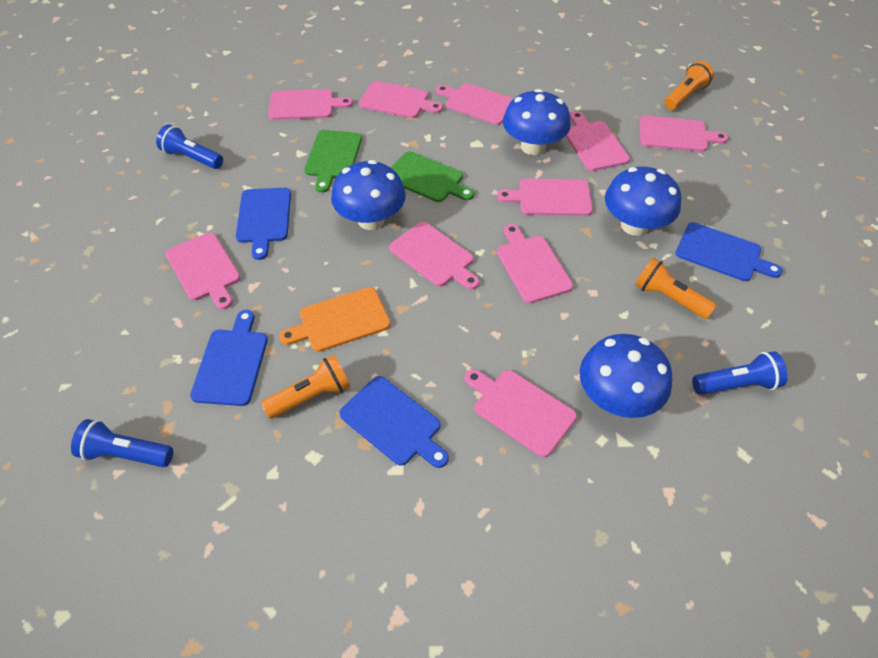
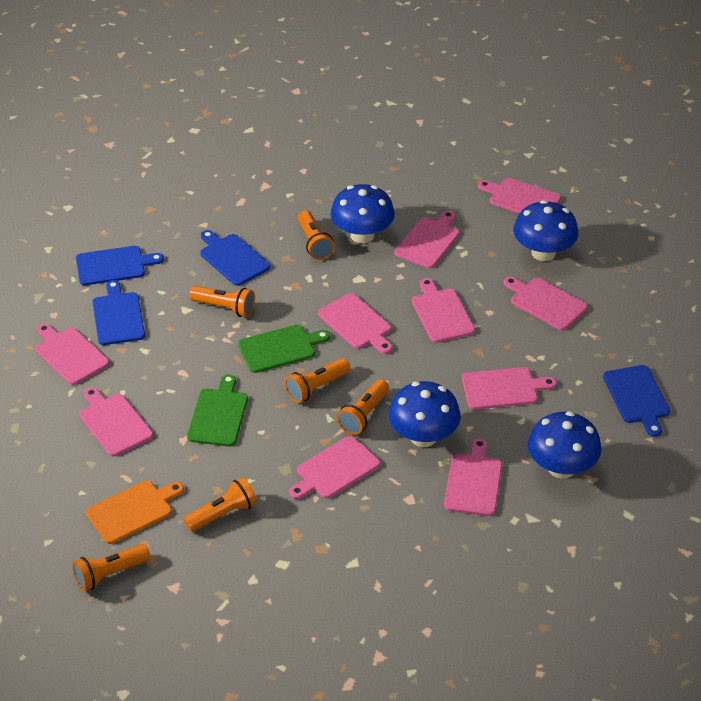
blue flashlight: [71,419,173,467] [156,124,223,169] [692,351,788,395] = 3 -> none = 0
orange flashlight: [261,355,350,419] [635,258,716,319] [664,61,714,110] = 3 -> [72,544,150,591] [184,477,257,532] [189,286,255,317] [285,358,350,403] [298,210,335,260] [337,379,389,435] = 6

